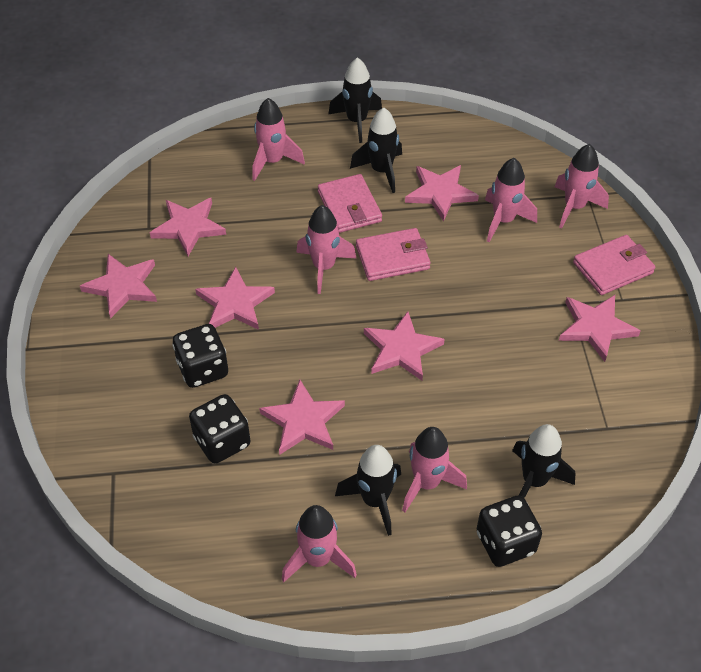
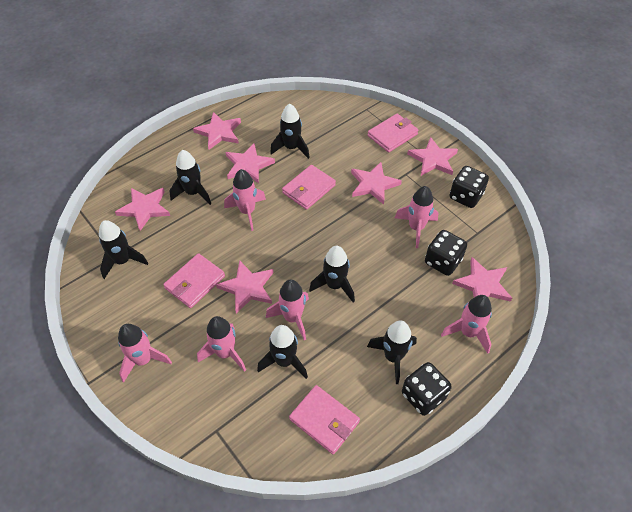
black rocket: [328,57,382,143] [335,445,401,536] [350,107,402,193] [512,424,575,498] = 4 -> [99,220,148,279] [169,150,211,205] [257,325,308,379] [270,103,310,159] [309,246,355,302] [367,321,417,384] = 6
pink wallet: [318,174,382,233] [356,228,431,281] [573,235,655,295] = 3 -> [163,253,225,308] [282,165,336,210] [289,385,360,454] [368,114,418,152] = 4

